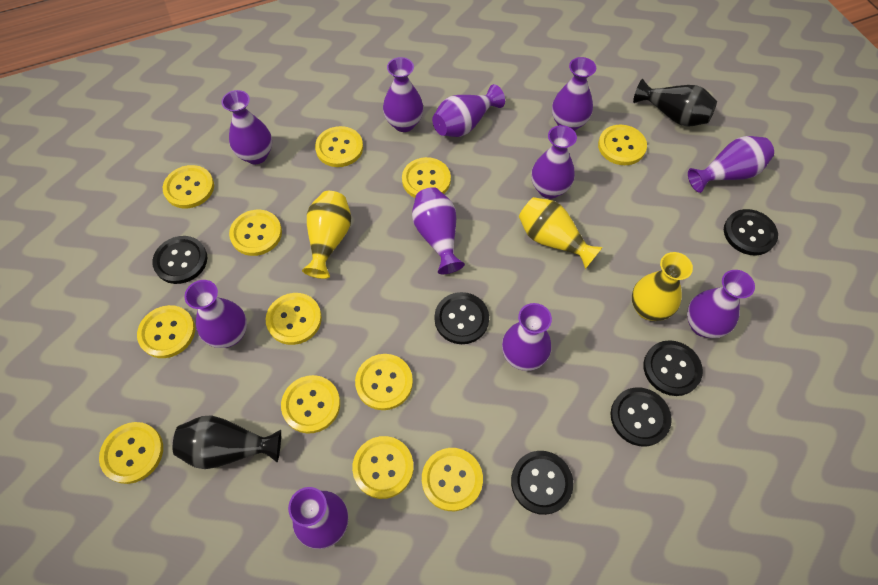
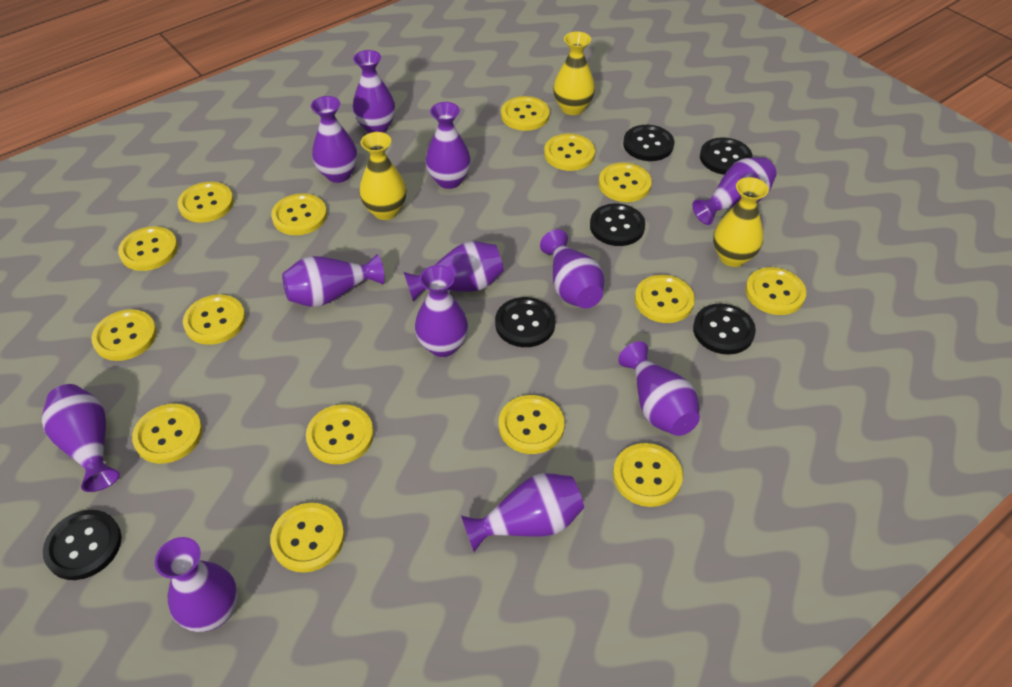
black vase: [173,415,281,469] [633,79,717,127] = 2 -> none = 0
purple vase: [184,280,247,348] [222,90,272,164] [288,487,349,549] [383,57,423,132] [412,187,465,274] [432,84,505,137] [502,303,552,371] [532,125,577,199] [552,57,596,131] [687,270,755,338] [688,136,774,193] = 11 -> [42,384,120,492] [155,537,238,632] [282,254,385,307] [311,96,358,183] [353,50,395,133] [404,241,504,302] [415,265,468,357] [425,102,471,189] [461,473,584,552] [540,229,604,309] [618,341,700,436] [692,157,777,225] = 12
yellow button: [99,422,163,484] [137,305,195,358] [163,165,214,208] [229,210,282,256] [266,293,322,345] [281,375,340,434] [315,126,363,167] [352,436,414,499] [355,354,413,410] [402,157,451,198] [422,448,483,511] [598,125,647,165] = 12 -> [91,309,157,361] [118,226,178,271] [132,404,203,464] [178,182,234,223] [183,295,246,345] [270,503,344,573] [271,193,327,235] [306,404,374,464] [499,395,565,454] [501,96,550,131] [544,134,595,171] [599,163,652,202] [613,443,683,507] [635,275,695,323] [745,267,806,315] = 15

